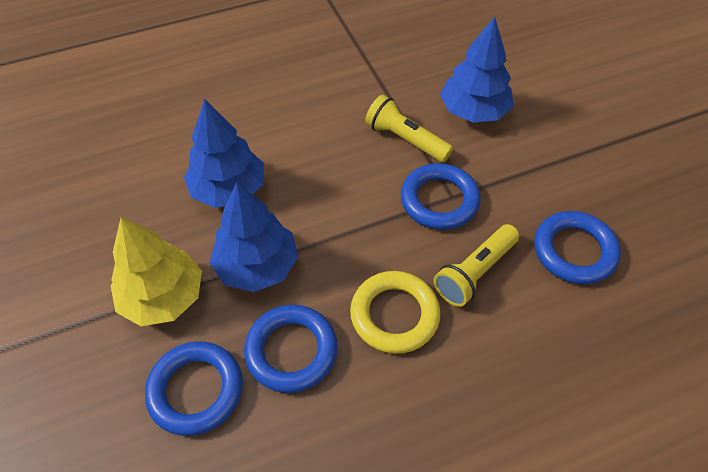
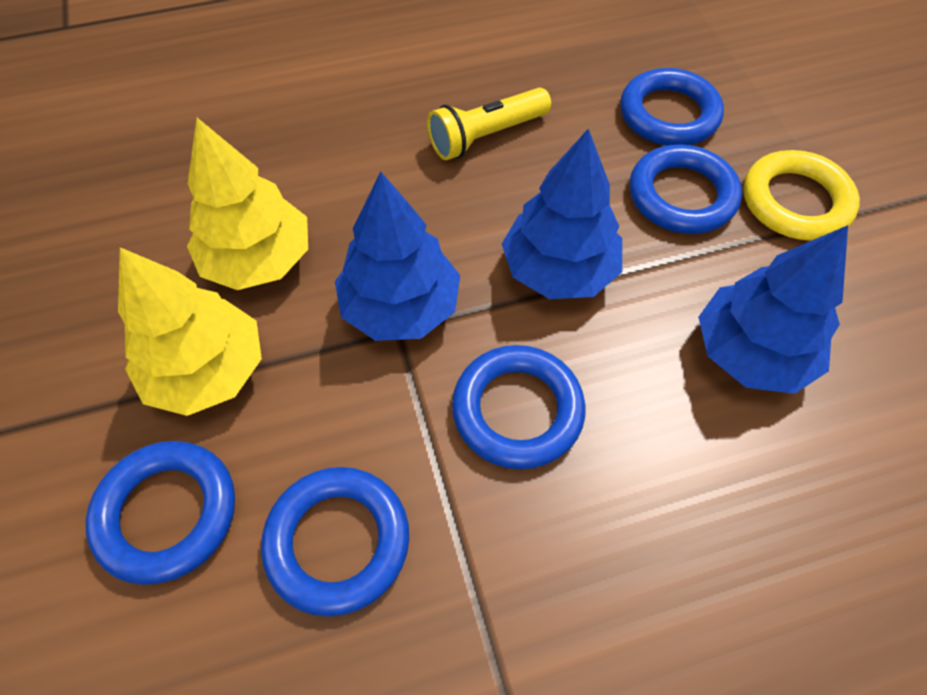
blue ring: [145,342,243,436] [244,305,338,393] [401,163,481,230] [534,211,621,285] = 4 -> [85,441,235,585] [261,467,409,617] [452,345,585,469] [620,68,724,146] [630,144,742,234] = 5
yellow flashlight: [365,95,453,162] [434,224,519,307] = 2 -> [427,88,551,160] = 1
yellow tree: [111,217,202,326] = 1 -> [118,247,262,416] [187,118,308,290] = 2

